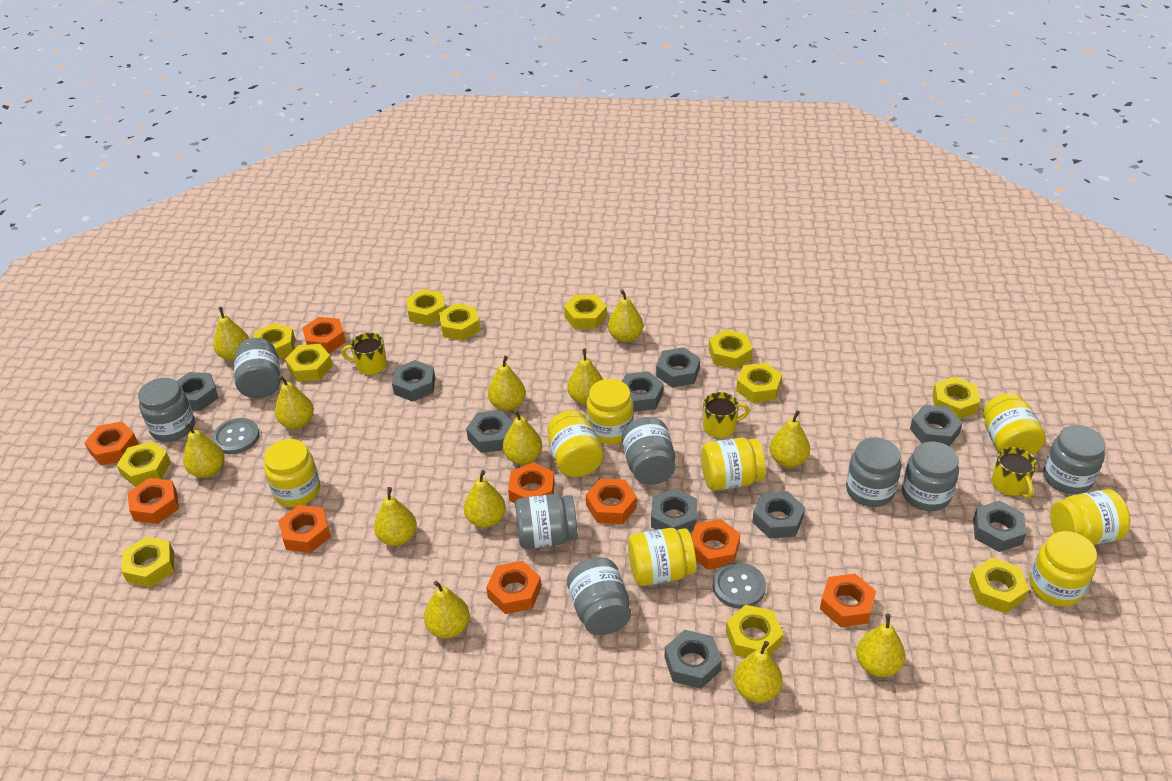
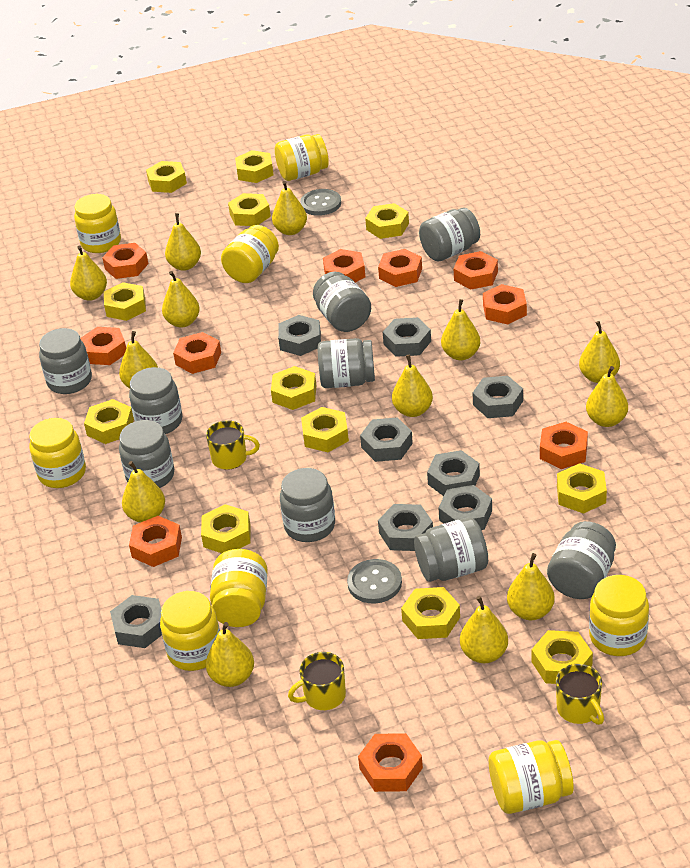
grey jar: [138,378,195,442] [234,338,281,398] [515,494,578,549] [567,557,631,635] [622,417,675,485] [846,437,901,507] [902,441,959,511] [1044,425,1105,494] = 8 -> [39,328,92,394] [119,420,174,488] [129,367,182,434] [280,468,335,542] [313,272,371,332] [317,338,375,388] [414,517,488,582] [419,208,480,261] [547,521,616,599] = 9
grey nut: [176,372,218,411] [392,360,435,402] [466,410,513,453] [622,371,664,412] [651,488,697,532] [656,347,700,388] [665,630,722,689] [752,491,805,539] [910,405,962,446] [973,501,1027,552] = 10 -> [110,595,162,648] [278,315,321,356] [360,417,413,462] [378,504,433,551] [383,317,431,357] [427,450,480,496] [439,485,492,530] [473,376,523,418] = 8
orange nut: [84,421,138,465] [128,478,179,524] [279,505,331,553] [302,317,346,354] [486,561,541,614] [508,462,555,503] [586,479,637,524] [691,519,740,570] [820,574,876,627] = 9 -> [80,327,126,365] [102,243,148,279] [129,516,182,567] [173,332,221,374] [323,249,365,282] [358,733,423,792] [378,249,422,287] [454,251,498,290] [483,284,527,325] [540,422,588,469] = 10

